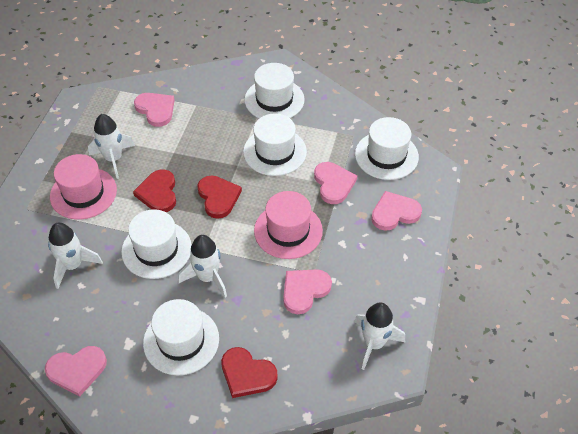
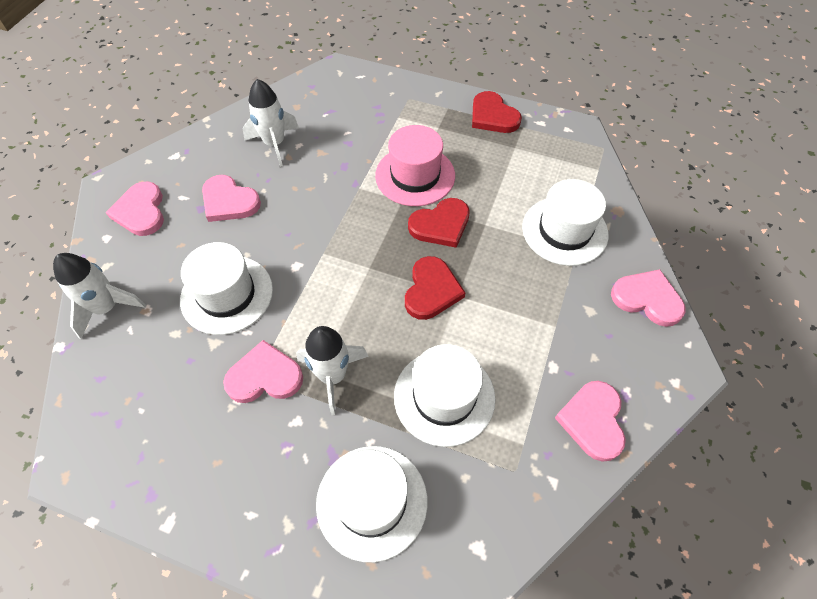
pink hat: [50,154,117,220] [254,191,323,259] = 2 -> [375,125,455,206] = 1
white hat: [121,209,192,279] [143,299,219,375] [243,114,307,176] [244,63,305,118] [355,117,419,180] = 5 -> [180,242,273,335] [316,446,428,562] [394,344,495,447] [522,179,609,266] = 4
white rocket: [48,223,103,289] [88,114,135,179] [178,235,227,297] [354,302,405,370] = 4 -> [53,253,146,339] [242,79,299,167] [296,326,369,415] = 3

